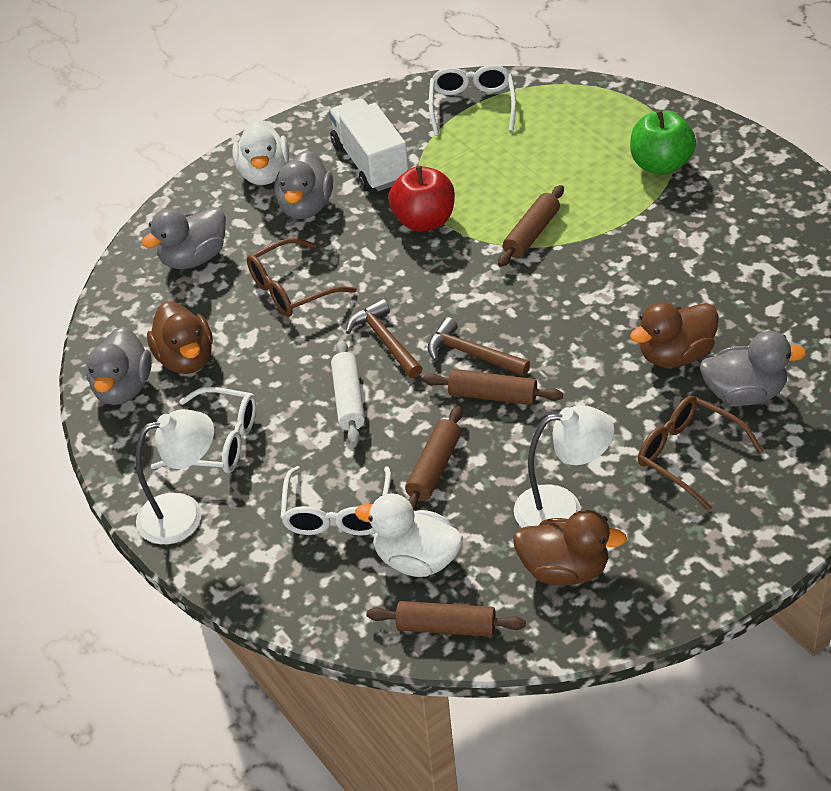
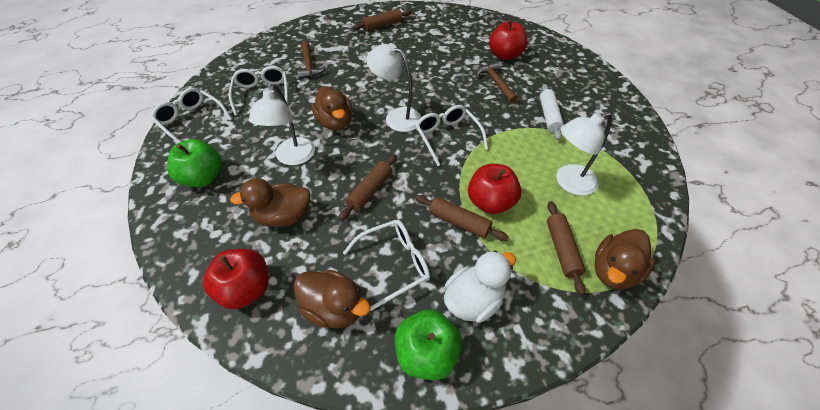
brown duck: [147,301,213,374] [513,510,627,586] [630,302,719,367] = 3 -> [230,178,310,227] [293,270,371,328] [312,86,352,131] [595,229,655,290] = 4
brown glasses: [247,238,357,317] [638,396,763,511] = 2 -> none = 0
green apple: [630,110,696,175] = 1 -> [167,139,222,187] [395,310,462,380] = 2
grey duck: [86,326,152,405] [141,207,226,269] [274,150,333,219] [700,331,806,406] = 4 -> none = 0
red apple: [388,166,455,232] = 1 -> [203,249,269,309] [468,164,521,214] [489,20,528,60] = 3
white duck: [233,119,289,185] [355,493,463,577] = 2 -> [444,251,516,323] = 1
white glasses: [151,387,256,474] [280,466,391,536] [429,65,516,136] = 3 -> [151,88,232,143] [229,66,288,115] [343,220,430,311] [415,105,488,166] = 4
white lamp: [136,409,214,544] [514,405,614,528] = 2 -> [249,84,315,165] [367,43,422,132] [556,112,612,196] = 3
white truck: [329,98,408,191] = 1 -> none = 0

